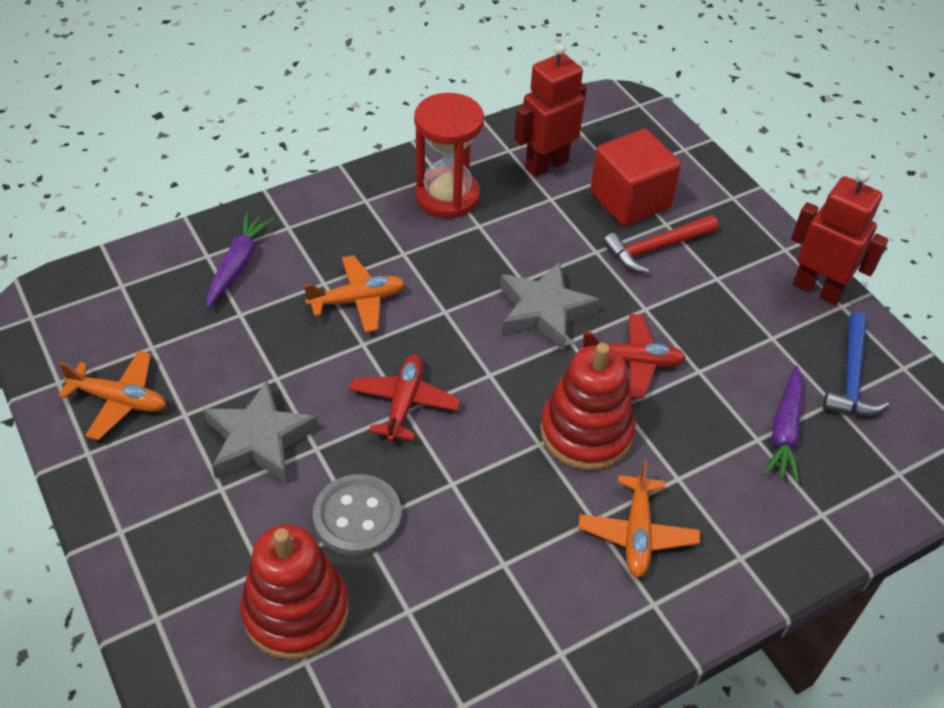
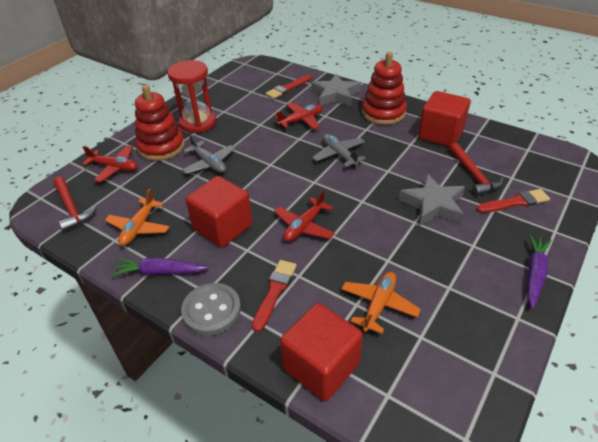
blue hammer: [823,312,889,416] = 1 -> none = 0
grey plane: none = 0 -> [182,134,235,174] [312,134,366,168] = 2
orange plane: [58,350,166,440] [304,255,405,333] [578,460,700,578] = 3 -> [105,188,170,246] [341,272,421,334] = 2
red brush: none = 0 -> [252,260,297,332] [266,75,311,99] [476,189,550,213] = 3
red cube: [590,129,681,226] = 1 -> [186,176,252,247] [280,303,363,401] [418,91,470,147] = 3
red hammer: [603,215,718,273] = 1 -> [53,177,97,232] [449,143,504,196] = 2
red plane: [349,354,460,442] [581,314,686,399] = 2 -> [82,145,138,182] [274,102,323,130] [274,190,335,242] = 3
red robot: [514,43,587,177] [791,170,889,305] = 2 -> none = 0

